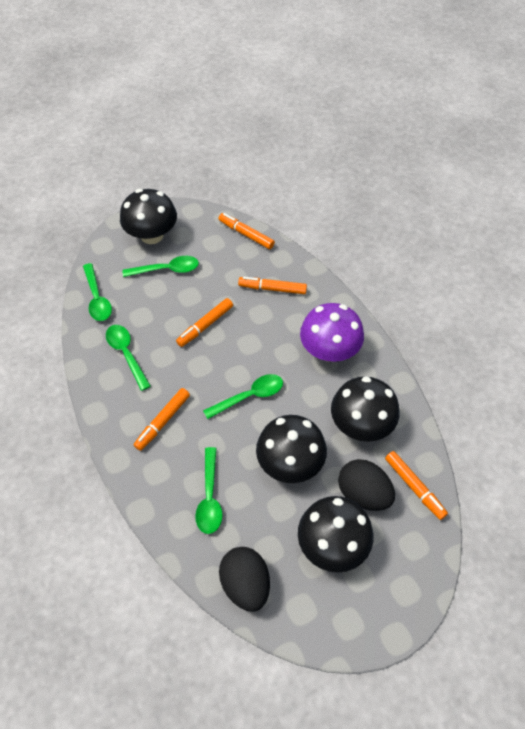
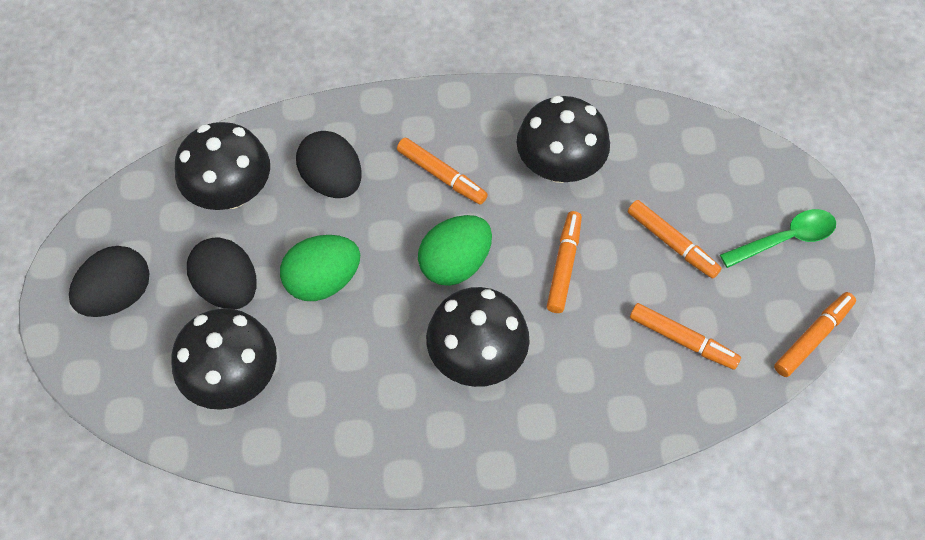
black egg: [219,547,270,612] [338,459,395,511] = 2 -> [69,246,149,317] [187,237,256,309] [296,131,362,198] = 3
green egg: none = 0 -> [280,235,360,301] [418,215,492,286] = 2
green spoon: [83,263,112,321] [106,325,151,391] [123,256,199,277] [195,447,223,534] [203,374,283,419] = 5 -> [720,209,836,268] = 1
purple mushroom: [300,303,364,362] = 1 -> none = 0

